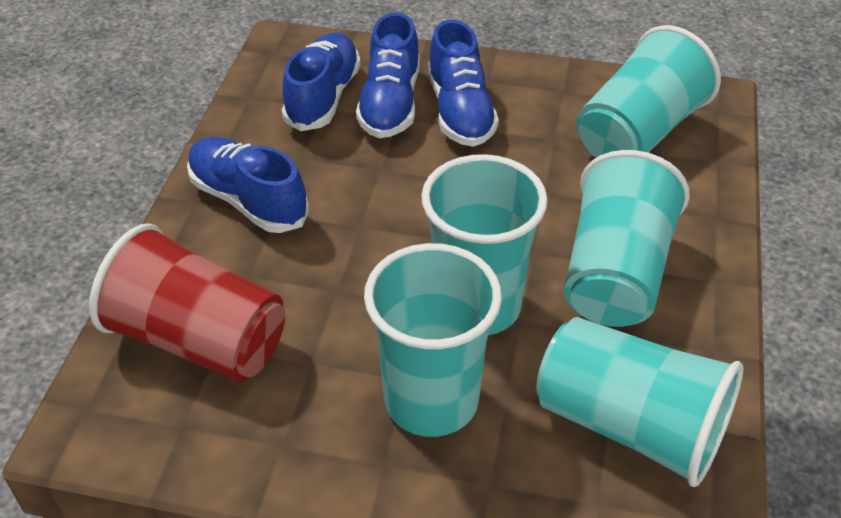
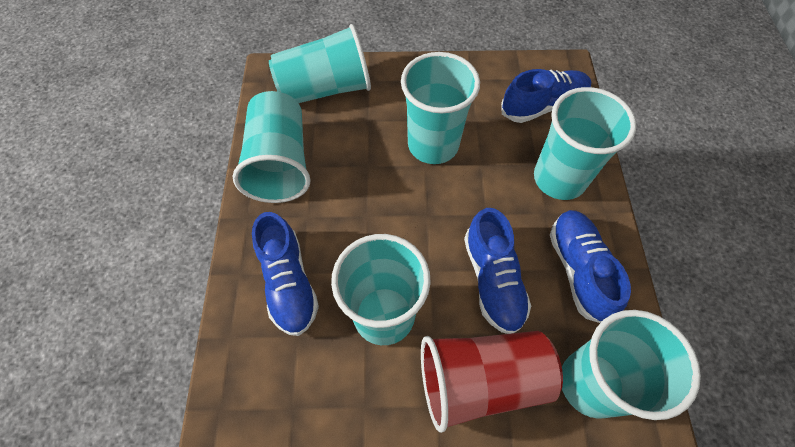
turquoise cup: [364,243,502,437] [421,154,548,335] [536,317,743,487] [564,150,690,327] [577,25,721,158] = 5 -> [233,91,311,203] [269,24,371,103] [331,234,431,345] [401,52,480,164] [534,87,636,200] [562,310,701,420] = 6

